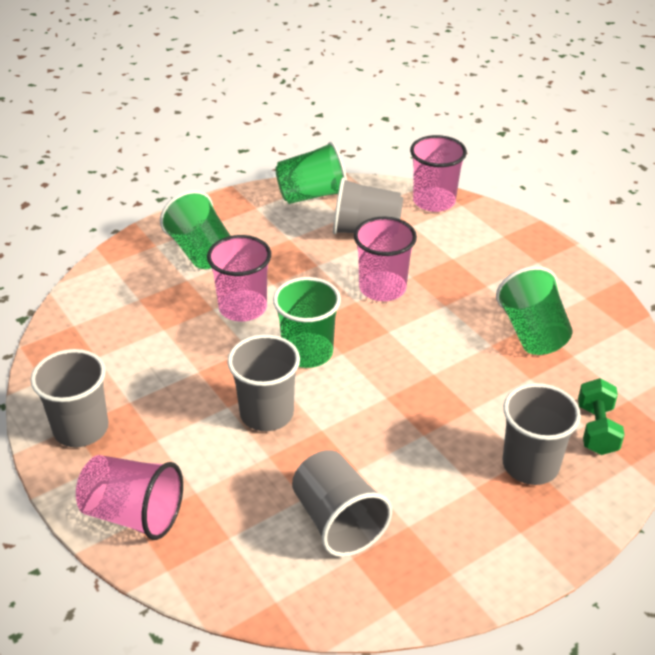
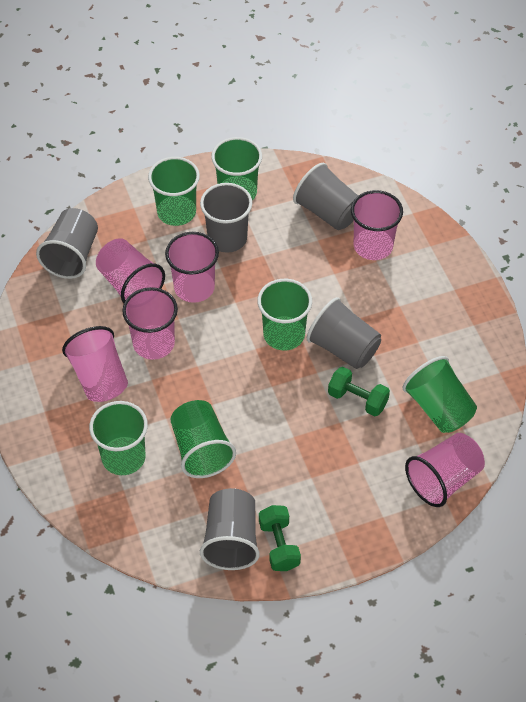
green cup: [160,190,230,269] [273,277,341,368] [276,141,347,204] [496,266,572,355] = 4 -> [89,401,148,475] [148,157,200,226] [170,400,236,478] [211,137,262,200] [257,279,312,350] [403,356,477,433] = 6
green dumbbell: [578,378,624,455] = 1 -> [259,505,301,571] [328,367,390,416] = 2
pink cup: [76,455,183,540] [207,235,271,322] [354,217,417,301] [410,135,467,212] = 4 -> [62,326,128,402] [96,238,165,303] [122,287,178,360] [165,232,219,303] [351,190,403,260] [405,433,485,507] = 6

